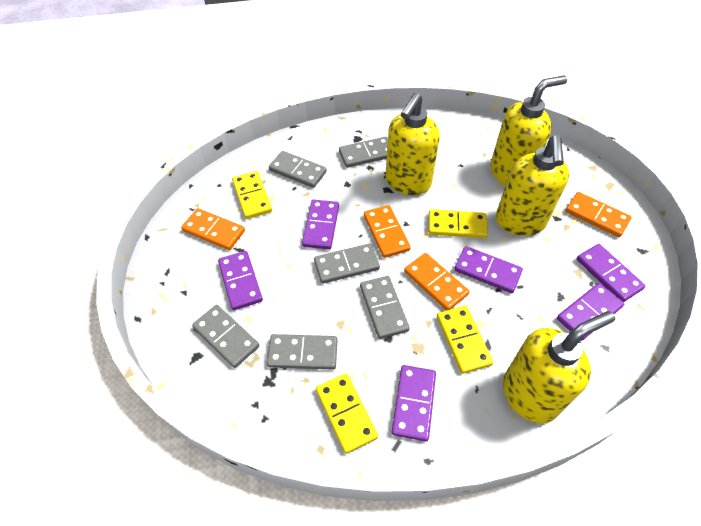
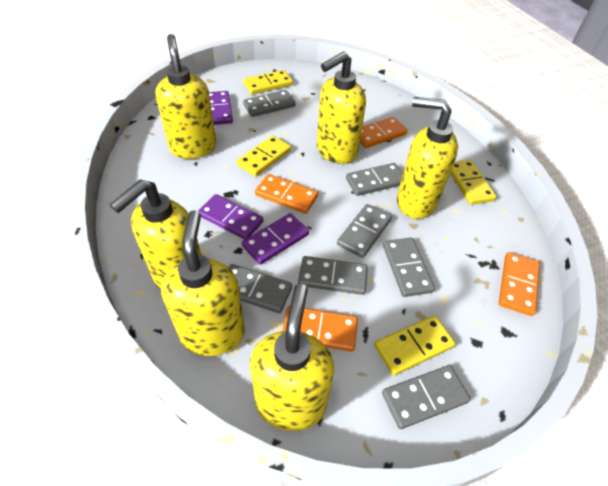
grey domino: [192,305,259,368] [267,334,337,369] [269,151,327,188] [314,244,380,284] [339,137,388,168] [360,276,410,339] = 6 -> [229,264,292,313] [243,90,295,117] [298,256,368,295] [337,204,392,258] [346,163,403,196] [382,365,471,429] [383,238,435,297] = 7
purple domino: [218,251,263,310] [302,200,339,249] [392,365,436,442] [454,246,523,293] [557,283,624,341] [577,244,645,302] = 6 -> [198,194,263,239] [209,91,233,125] [242,213,309,265] = 3
yellow soap dispenser: [385,93,440,195] [491,75,567,185] [496,135,569,236] [503,311,615,424] = 4 -> [110,179,201,289] [155,34,216,159] [161,210,245,356] [250,284,334,431] [317,51,366,164] [397,97,458,219] = 6

